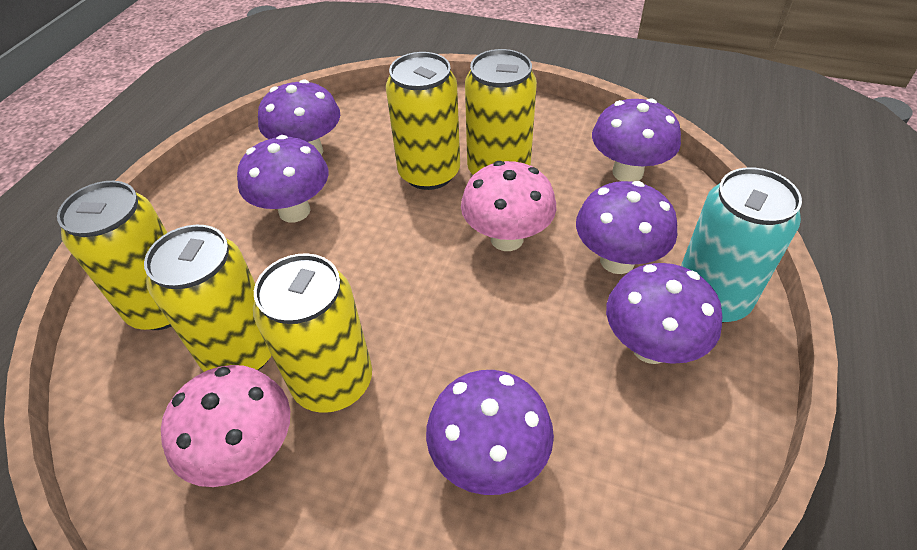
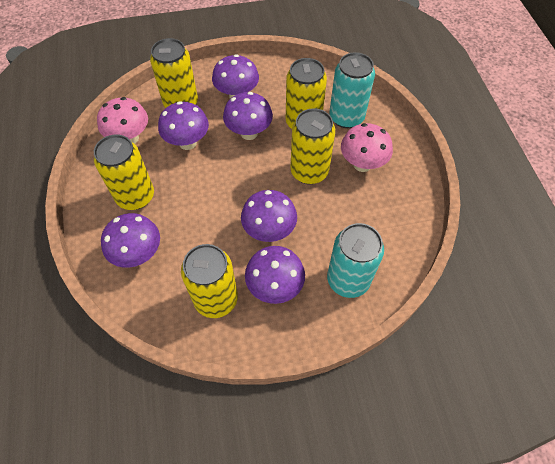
turquoise can: [681,167,802,323] = 1 -> [327,223,384,298] [329,52,375,128] = 2

